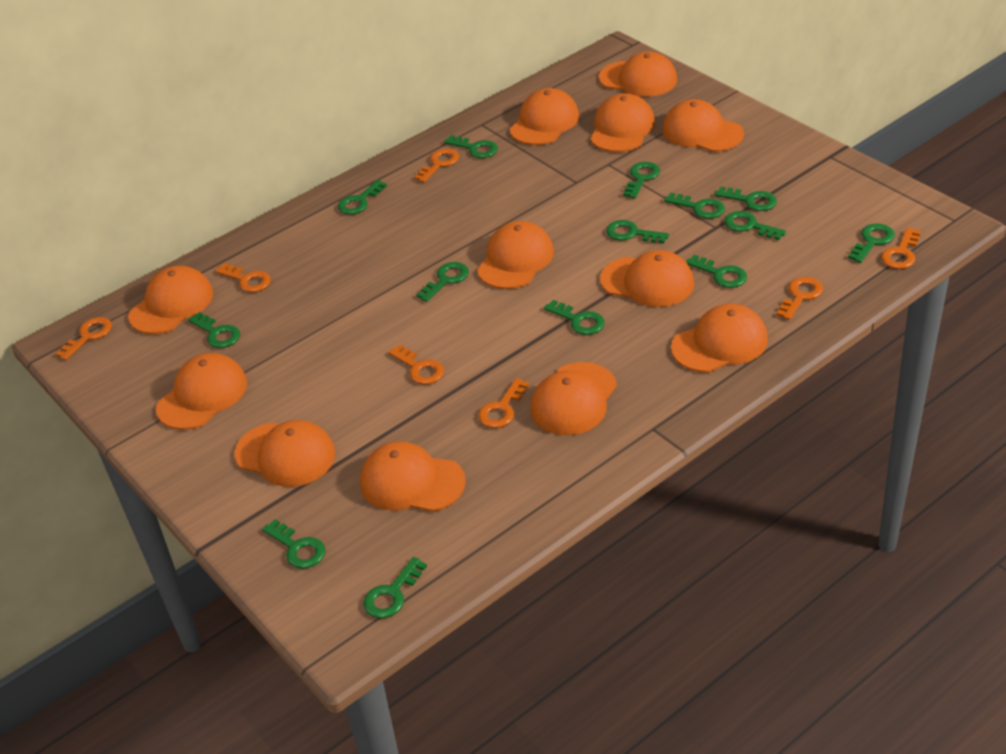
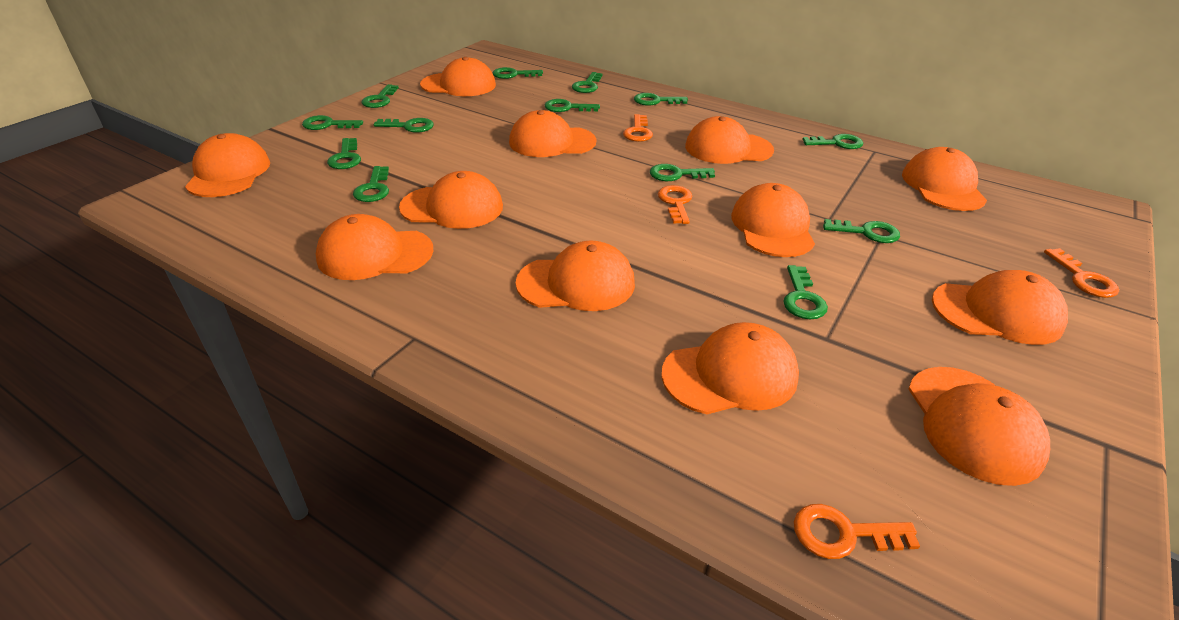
green key: [188,312,240,348] [262,519,325,569] [338,180,387,215] [363,557,427,618] [416,262,469,302] [444,135,498,158] [544,300,605,335] [606,220,669,244] [623,162,660,199] [664,193,725,219] [686,255,747,288] [715,186,777,211] [724,211,786,240] [848,224,895,263] = 14 -> [302,115,363,130] [327,138,361,169] [353,166,389,202] [362,84,399,108] [373,118,434,133] [492,67,543,79] [545,99,600,112] [572,72,603,93] [634,93,688,106] [650,164,715,181] [783,265,828,319] [802,134,863,149] [823,219,900,243] = 13
orange key: [56,317,112,360] [215,263,271,292] [388,344,444,385] [414,148,459,183] [478,378,529,428] [776,277,823,320] [881,228,921,269] = 7 -> [623,114,653,142] [658,185,692,224] [794,504,920,559] [1044,248,1119,298] = 4

